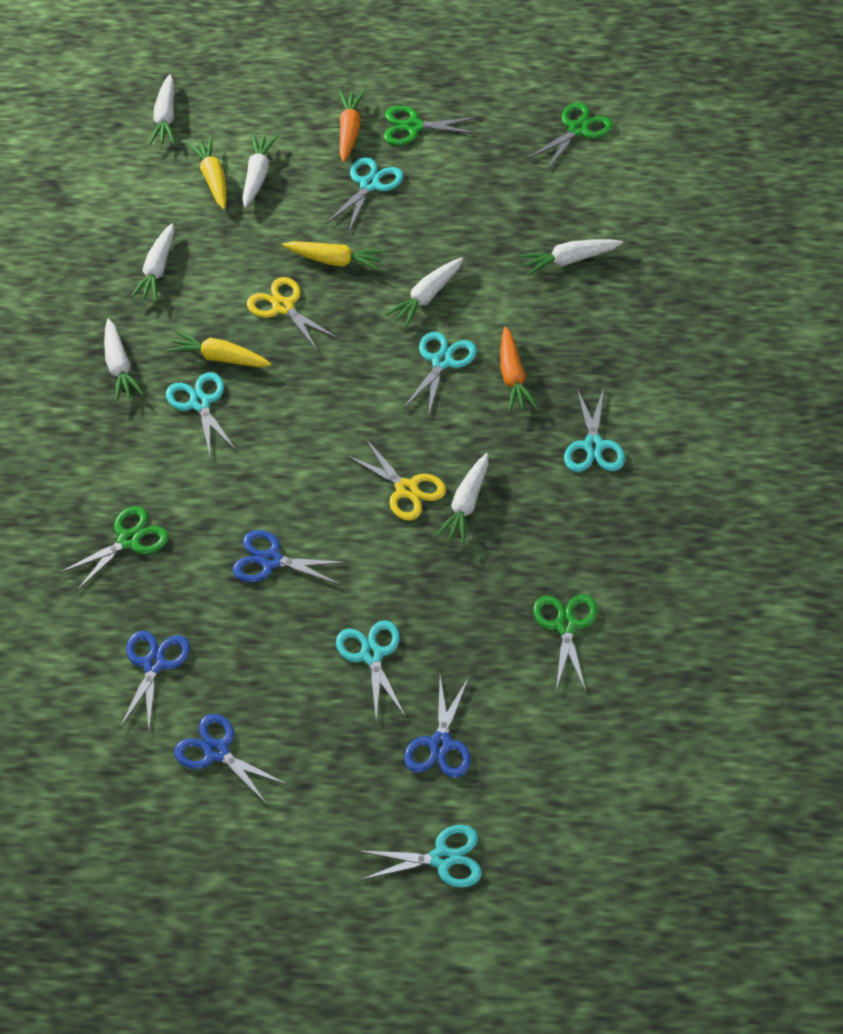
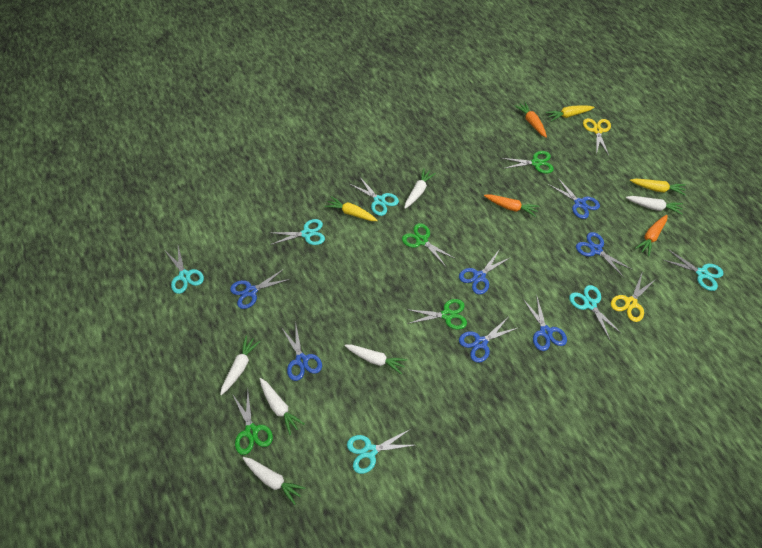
blue scissors: [120,631,190,730] [174,714,288,805] [232,530,348,585] [404,677,471,778] = 4 -> [230,268,290,309] [281,325,322,381] [459,249,511,295] [459,318,517,363] [522,294,567,351] [548,177,600,219] [576,232,633,277] = 7
orange carrot: [339,91,365,162] [500,327,537,412] = 2 -> [484,194,539,217] [514,102,547,138] [635,215,668,256] = 3
white carrot: [104,318,144,401] [130,223,174,302] [149,74,175,145] [242,134,278,208] [386,257,463,327] [436,453,489,544] [519,239,623,275] = 7 -> [220,335,261,395] [243,457,305,505] [260,378,305,435] [344,345,407,375] [404,168,436,209] [626,196,683,215] = 6

